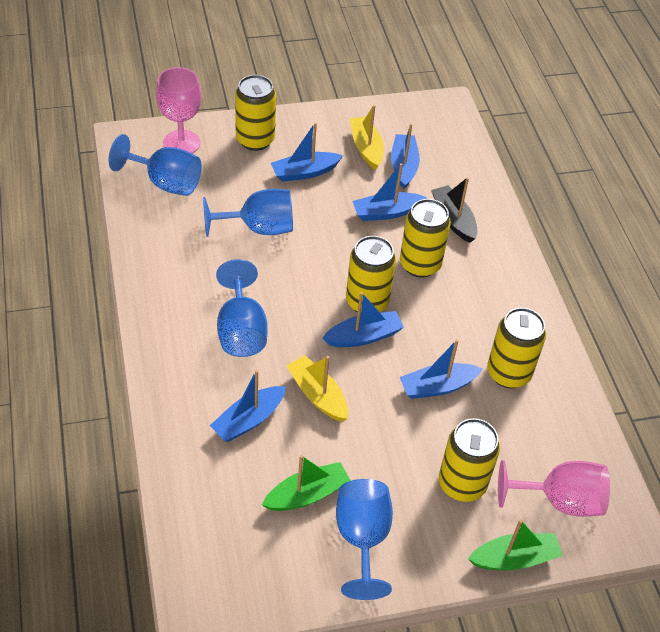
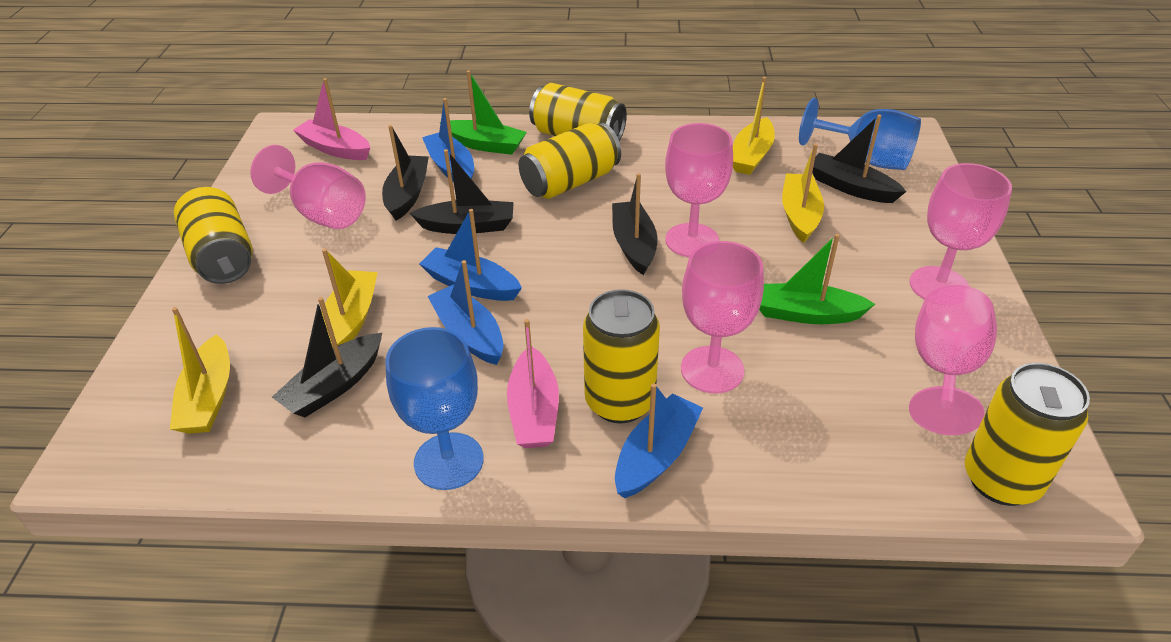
black boat: [431,177,477,243] = 1 -> [272,297,382,417] [382,125,429,221] [410,149,514,234] [612,173,658,275] [812,115,906,203] = 5
blue boat: [210,370,286,442] [271,122,343,182] [323,292,404,347] [352,163,427,221] [391,124,420,189] [400,339,483,399] = 6 -> [419,209,522,301] [422,98,474,182] [427,260,503,365] [615,383,703,498] = 4
blue goblet: [109,134,202,196] [203,189,293,237] [216,259,268,357] [336,479,393,600] = 4 -> [385,327,484,490] [799,98,921,170] = 2
pink boat: none = 0 -> [293,78,370,160] [507,319,559,448] = 2
pink goblet: [156,67,201,154] [498,460,610,517] = 2 -> [250,145,366,229] [665,123,733,257] [681,241,764,393] [909,285,997,435] [910,163,1012,300] = 5
yellow boat: [287,355,348,422] [350,105,384,170] = 2 -> [170,307,230,434] [321,249,378,348] [733,77,775,175] [782,144,824,243] = 4

